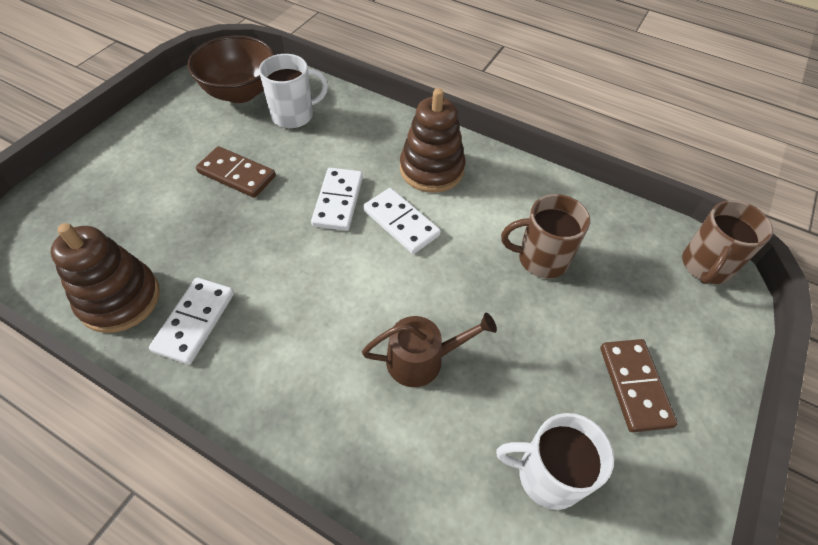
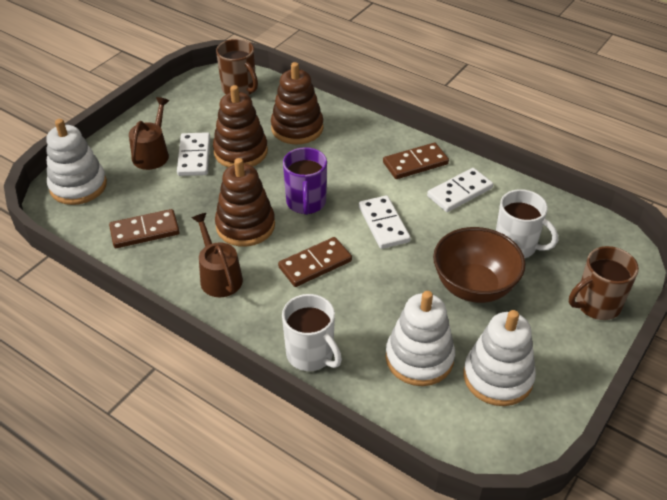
brown domino: [196,146,276,198] [600,339,678,432] = 2 -> [109,209,179,248] [278,237,352,287] [383,143,449,179] = 3
brown stacking toy: [50,223,160,333] [400,88,465,193] = 2 -> [213,85,268,167] [215,158,275,247] [271,62,324,144] = 3
brown watering can: [362,312,497,387] = 1 -> [129,97,169,170] [192,213,243,297] = 2
purple mug: none = 0 -> [283,147,327,215] = 1
white stacking toy: none = 0 -> [46,119,107,205] [385,291,455,386] [463,310,536,406] = 3

